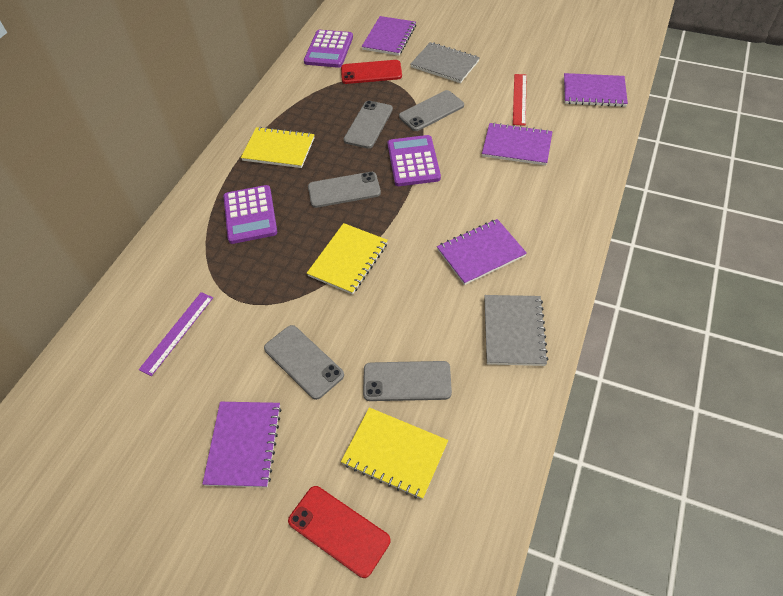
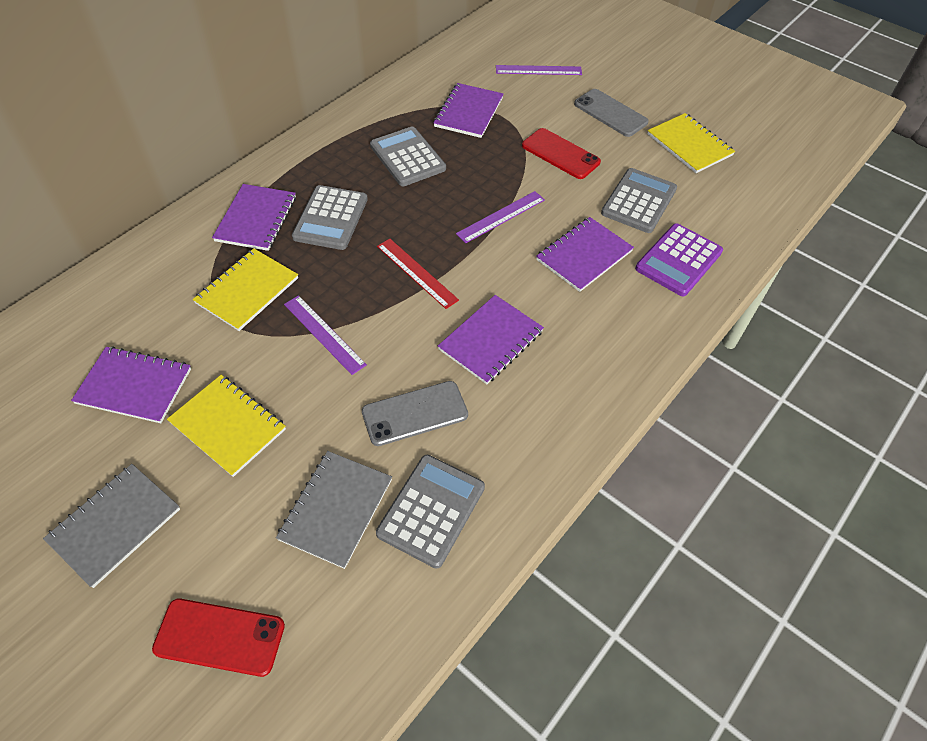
grey calculator: none = 0 -> [292,185,368,250] [370,127,446,186] [376,455,485,568] [601,168,677,233] = 4
grey phone: [264,325,344,400] [308,172,381,208] [344,101,393,148] [363,361,452,401] [399,90,464,131] = 5 -> [362,381,468,446] [574,89,649,137] = 2
purple calculator: [223,185,277,244] [304,30,353,68] [388,135,441,186] = 3 -> [635,223,723,296] = 1
purple ruler: [139,292,213,376] = 1 -> [284,295,367,375] [456,191,545,243] [496,65,582,75] = 3

